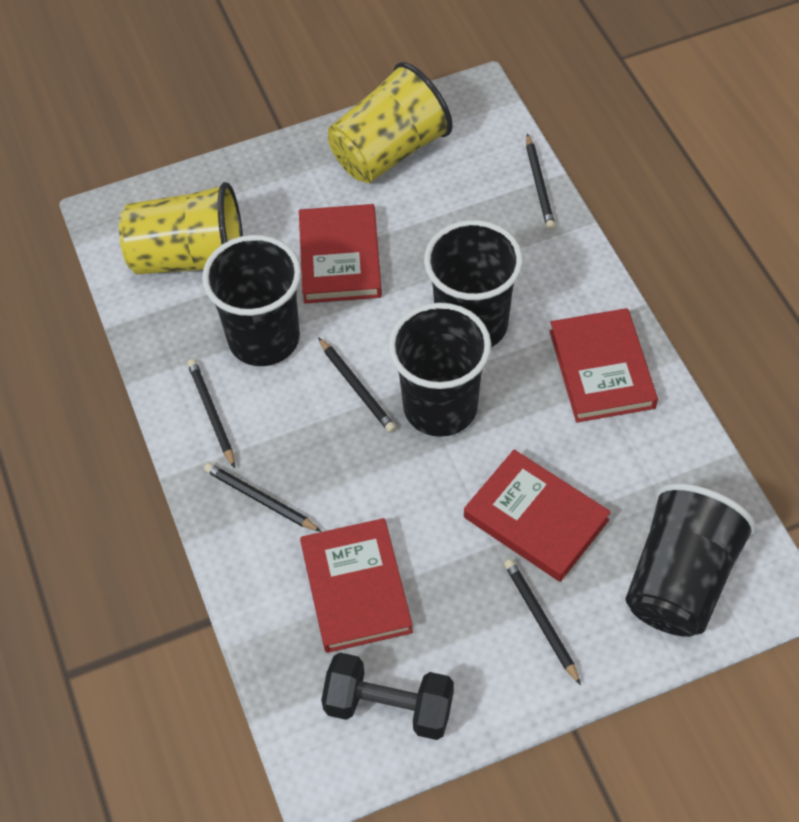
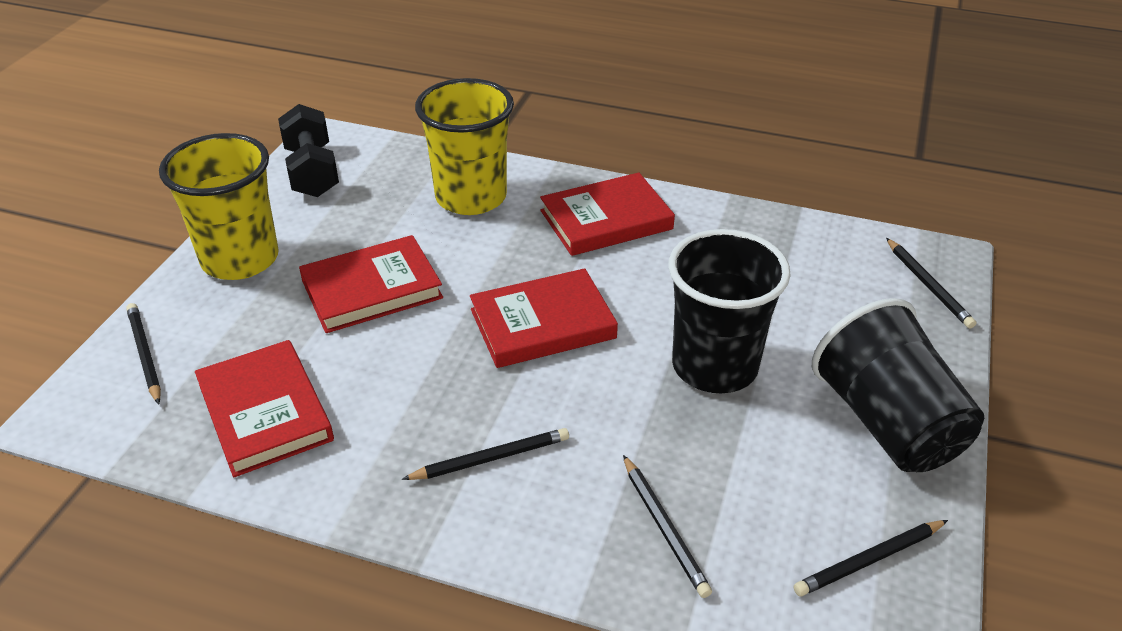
black cup: [202,235,301,366] [388,303,491,437] [424,220,523,347] [625,483,757,637] = 4 -> [668,229,791,393] [812,298,984,472] = 2

